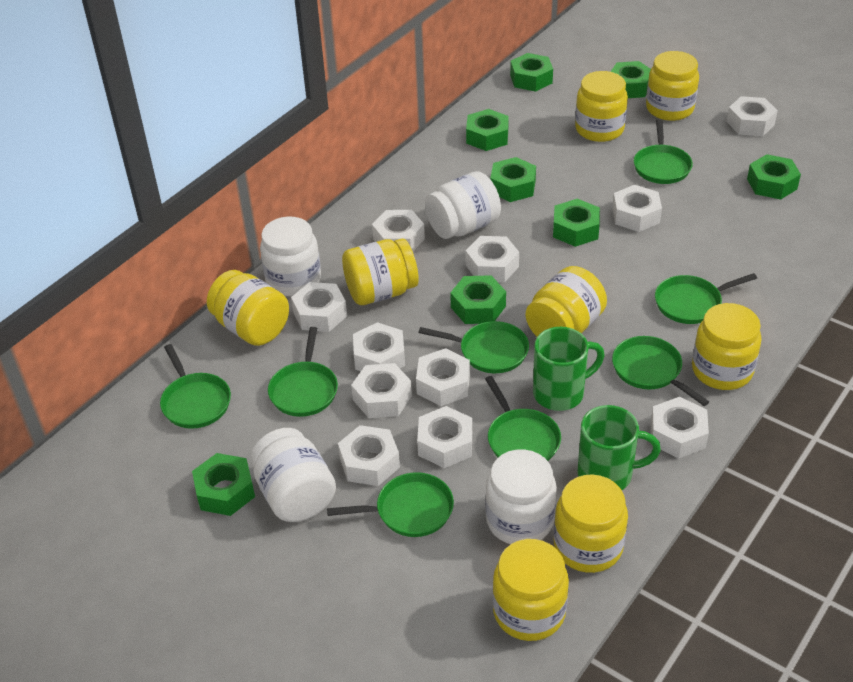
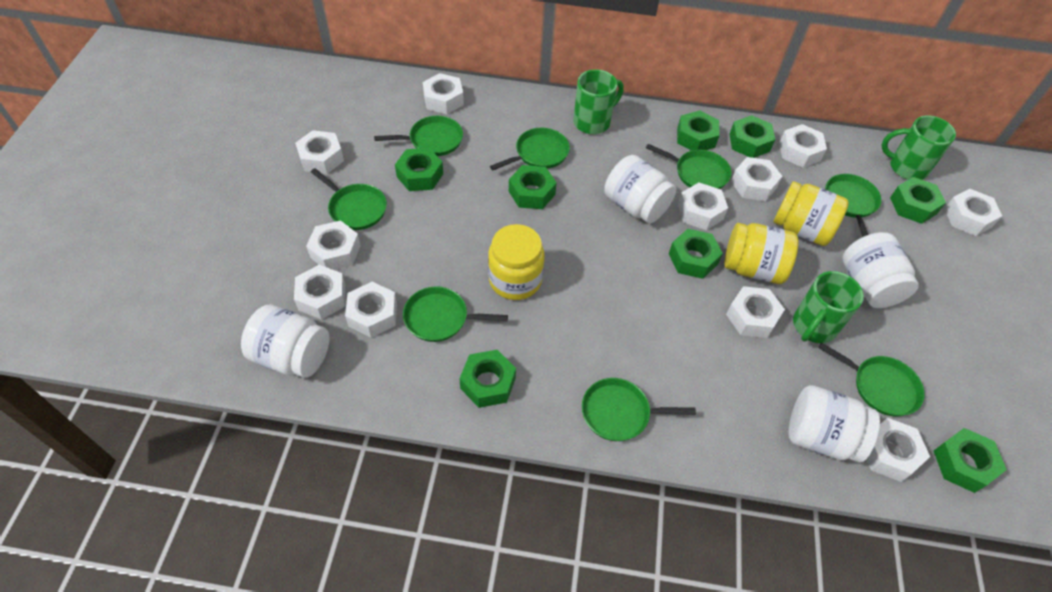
green mug: [533,327,605,411] [577,405,661,490] = 2 -> [573,69,624,134] [793,271,864,343] [882,115,956,180] = 3
yellow jar: [207,270,289,346] [342,238,419,305] [492,539,569,641] [525,266,607,336] [554,474,628,573] [575,71,628,142] [646,51,699,121] [692,303,762,390] = 8 -> [488,224,545,300] [724,223,799,284] [773,181,849,246] = 3

